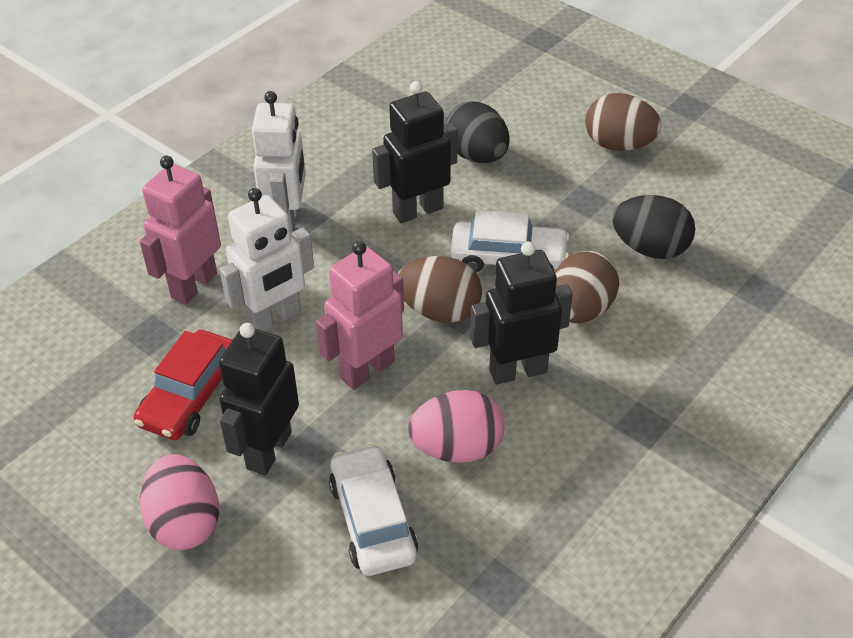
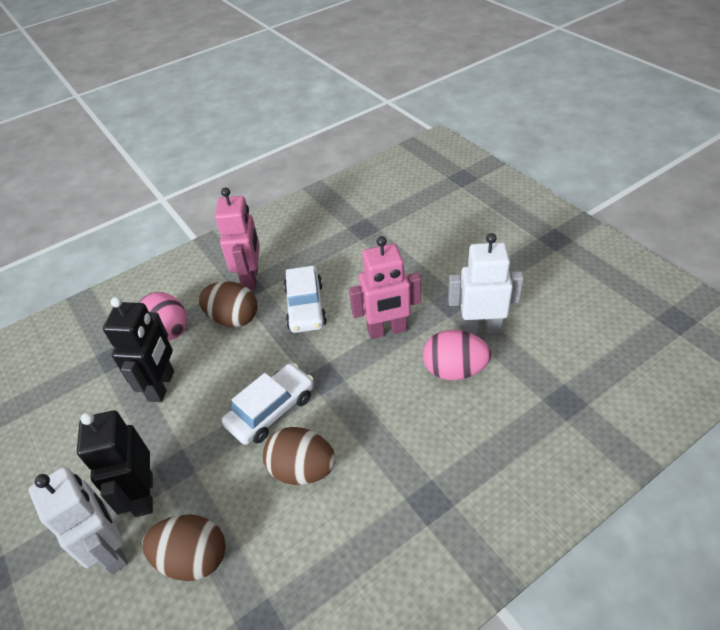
black egg: [445,101,510,163] [612,195,695,259] = 2 -> none = 0
black robot: [219,323,299,475] [372,81,458,223] [470,241,573,385] = 3 -> [77,410,153,517] [103,297,174,402] = 2
red car: [134,330,233,440] = 1 -> none = 0

